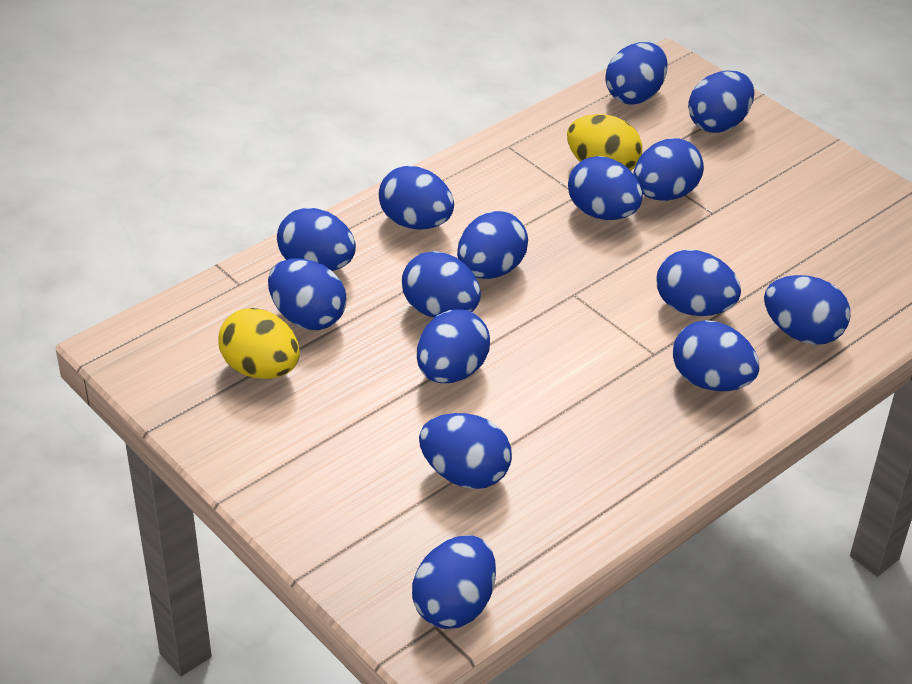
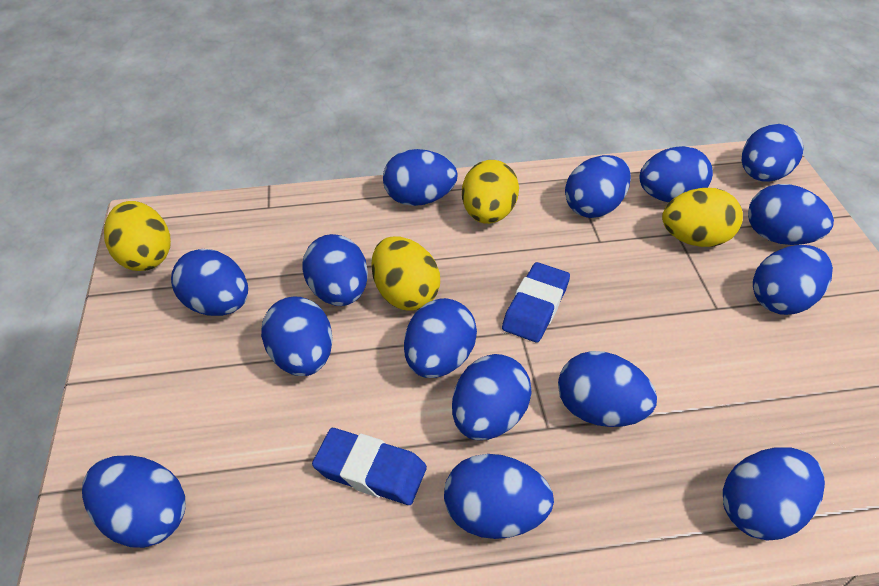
blue eraser: none = 0 -> [312,428,427,505] [502,262,570,343] = 2
yellow egg: [218,308,300,379] [567,114,642,171] = 2 -> [104,201,171,271] [372,236,440,310] [462,160,519,224] [662,188,743,247] = 4

